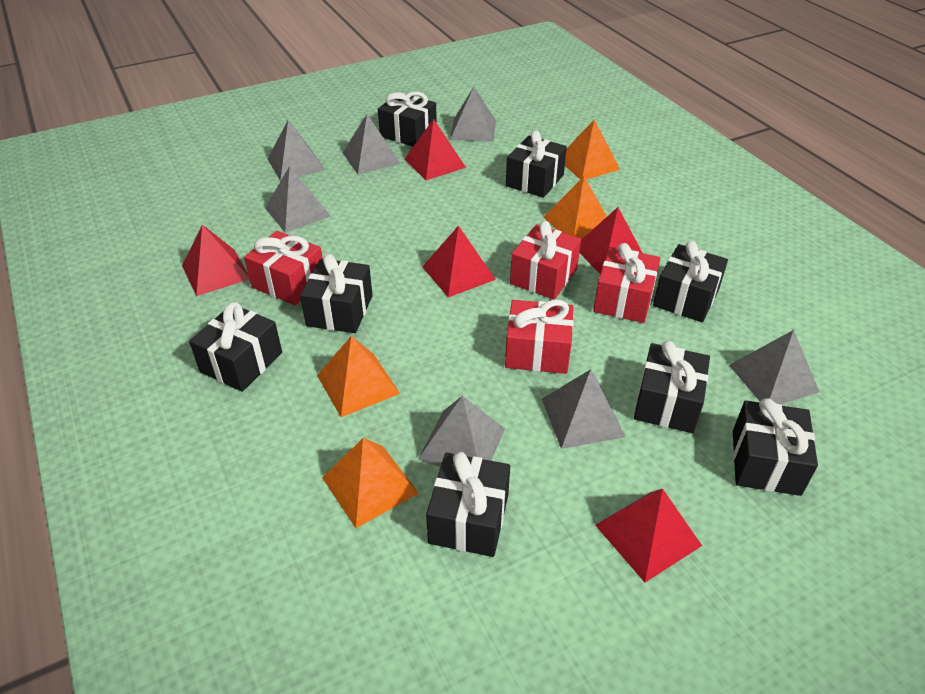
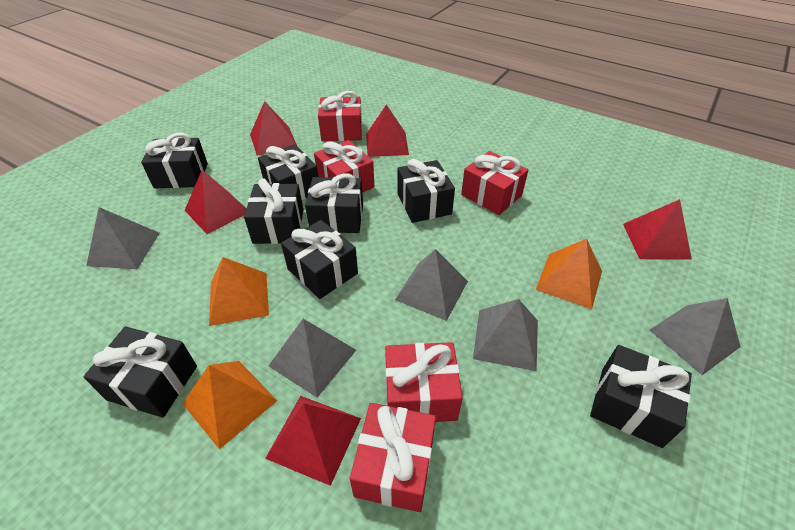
grey pyramid: [265,166,331,233] [268,120,325,181] [342,114,400,174] [418,396,505,467] [450,87,496,142] [542,369,625,449] [729,330,819,404] = 7 -> [86,207,160,269] [269,319,356,398] [395,249,468,321] [473,299,538,371] [650,298,741,375] = 5
orange pyramid: [317,336,400,417] [322,438,419,528] [543,177,607,240] [565,120,620,180] = 4 -> [182,361,277,449] [209,257,269,326] [536,239,602,309] = 3
red gift: [244,231,323,305] [505,300,574,374] [510,221,581,300] [593,243,661,323] = 4 -> [314,140,374,192] [318,91,362,141] [350,403,436,512] [385,342,463,422] [461,151,528,215] = 5

